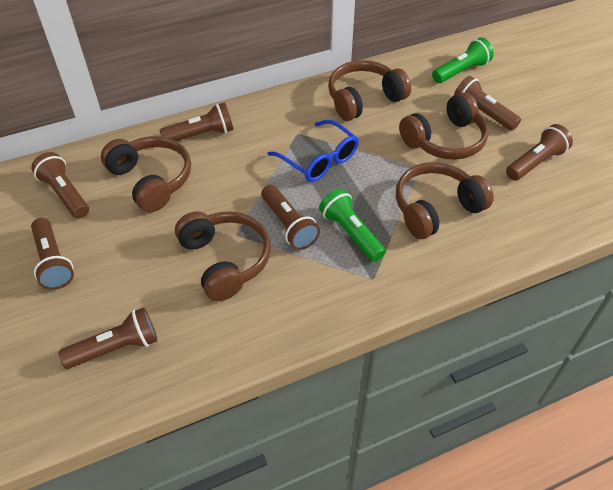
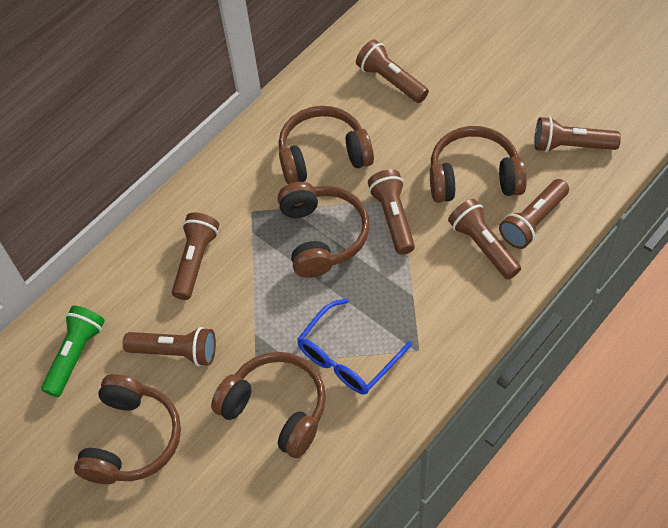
green flashlight: [319,189,386,262] [432,37,494,83] = 2 -> [41,306,105,397] = 1

